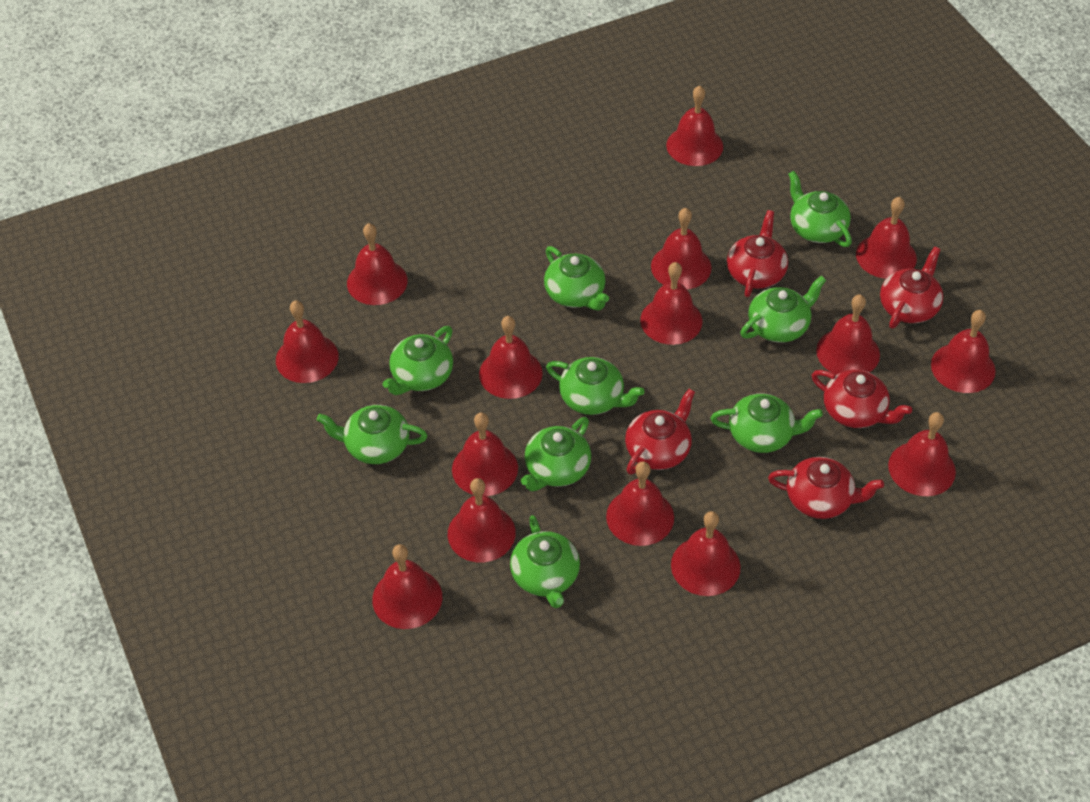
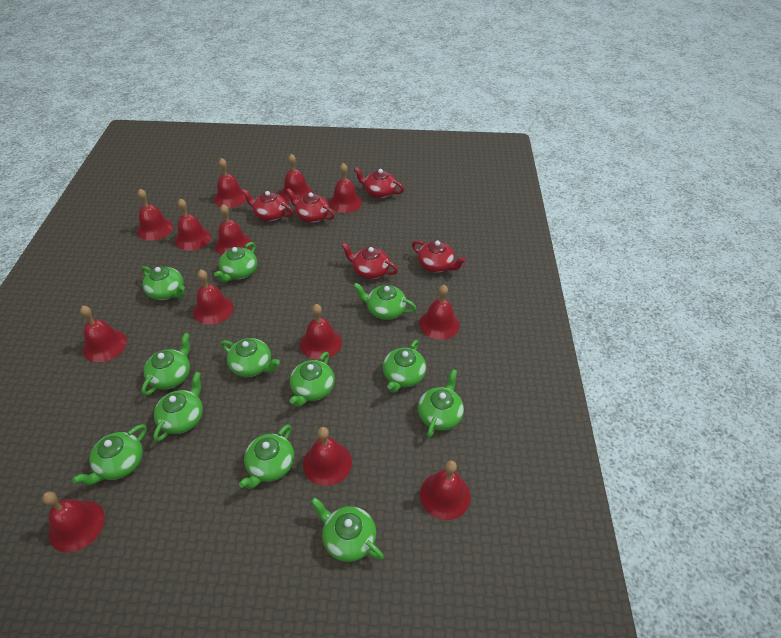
green teapot: [317,405,427,464] [383,326,453,395] [510,515,580,608] [521,417,591,491] [544,246,609,310] [546,357,644,415] [711,393,823,453] [740,276,826,343] [788,171,852,247] = 9 -> [72,424,147,485] [141,266,185,300] [141,333,190,396] [153,372,203,442] [214,242,257,282] [221,338,280,377] [239,424,294,489] [289,352,335,407] [311,497,384,562] [354,283,417,320] [383,340,426,393] [418,369,464,438] = 12
red bell: [276,300,339,383] [347,223,407,305] [372,544,442,629] [448,478,516,563] [452,412,518,496] [479,316,543,399] [606,461,674,546] [640,262,702,345] [651,208,711,289] [666,85,723,166] [671,511,740,596] [816,294,880,375] [856,197,917,279] [888,412,956,496] [931,310,996,393] = 15 -> [42,491,105,552] [80,306,127,362] [137,189,173,241] [175,198,211,251] [193,270,234,325] [214,158,246,208] [215,204,251,255] [280,154,313,203] [300,304,342,360] [303,427,352,486] [329,163,362,213] [419,285,459,340] [420,460,470,520] = 13

